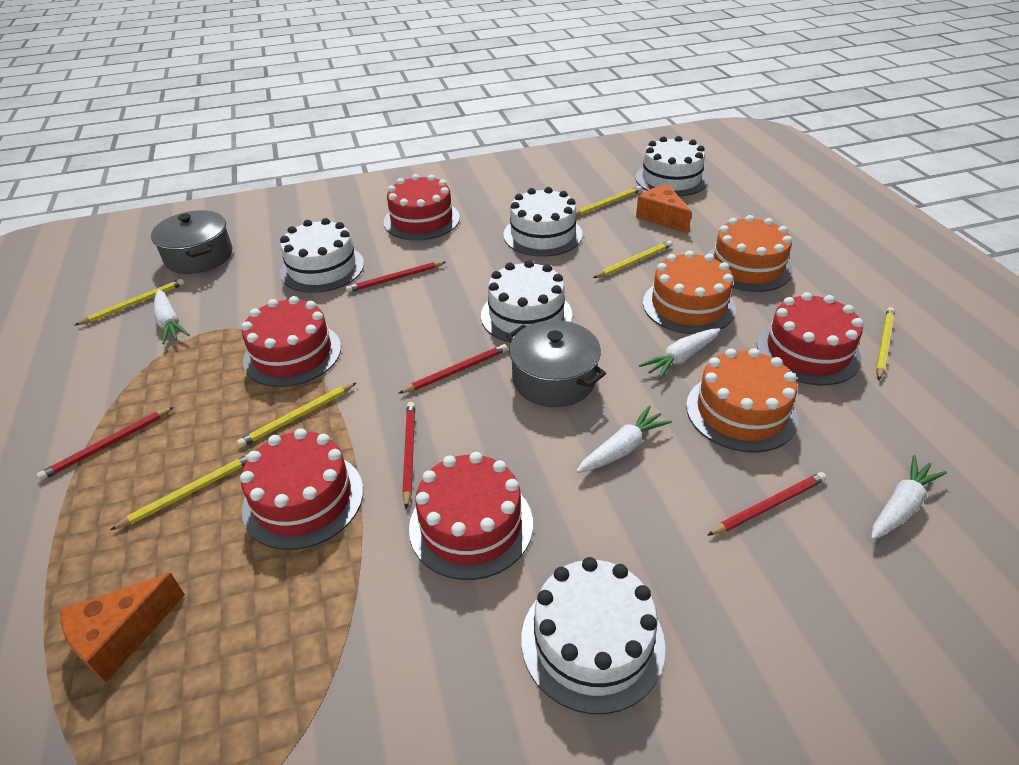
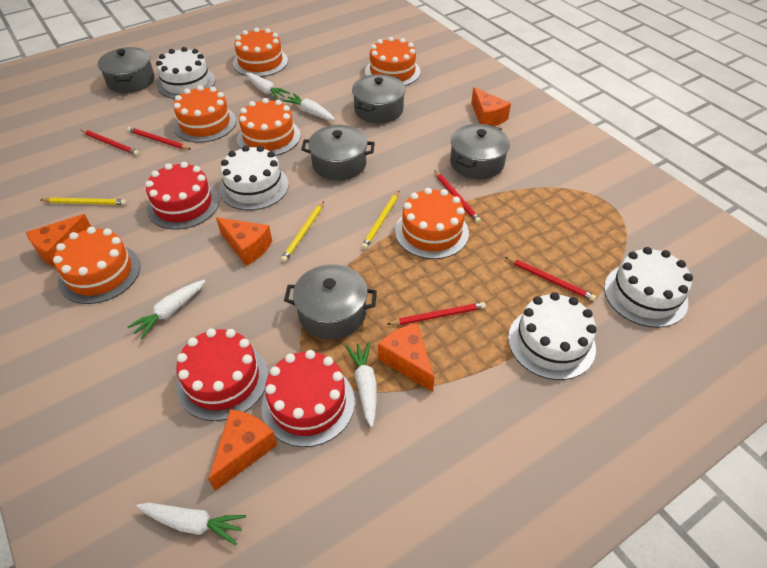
grey pot: [151,210,232,274] [507,320,606,407] = 2 -> [98,47,155,93] [284,264,377,339] [301,125,375,181] [352,74,406,123] [450,124,510,179] = 5
orange cake: [643,251,736,334] [686,348,798,453] [708,215,793,292] = 3 -> [53,227,140,304] [174,85,236,142] [233,28,288,77] [237,98,301,156] [365,37,420,86] [395,188,469,259] = 6
orange cheese: [60,573,185,682] [636,185,692,233] = 2 -> [26,214,91,267] [208,409,277,491] [216,217,272,266] [378,323,434,392] [471,87,511,126] = 5
red cake: [240,428,363,550] [241,296,341,387] [384,174,460,240] [409,452,533,580] [757,292,863,385] = 5 -> [145,162,219,230] [176,328,268,421] [261,350,355,447] = 3
white cake: [280,218,364,293] [481,260,572,343] [504,187,583,257] [521,557,665,714] [635,136,708,197] = 5 -> [156,47,215,99] [219,145,289,210] [508,292,596,380] [604,247,693,328] = 4
white carrot: [154,290,190,344] [576,406,672,473] [639,328,720,380] [871,455,947,540] = 4 -> [127,280,205,339] [136,503,246,545] [246,73,290,100] [282,93,335,120] [346,342,377,427] = 5
yellow pencil: [75,279,185,325] [110,454,248,530] [237,383,356,448] [576,186,642,216] [593,241,673,278] [876,307,895,380] = 6 -> [41,197,126,205] [281,201,324,262] [361,191,399,249] = 3

